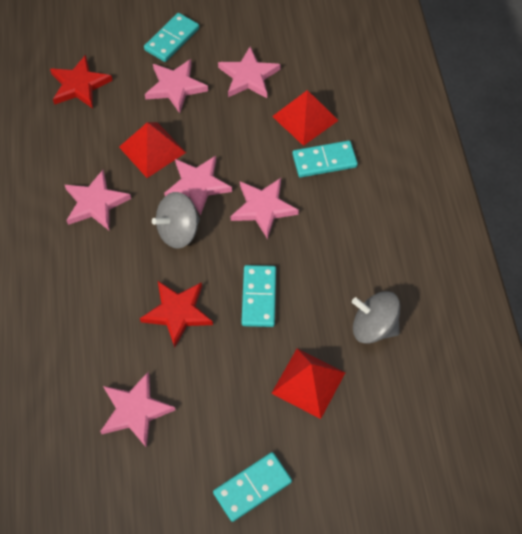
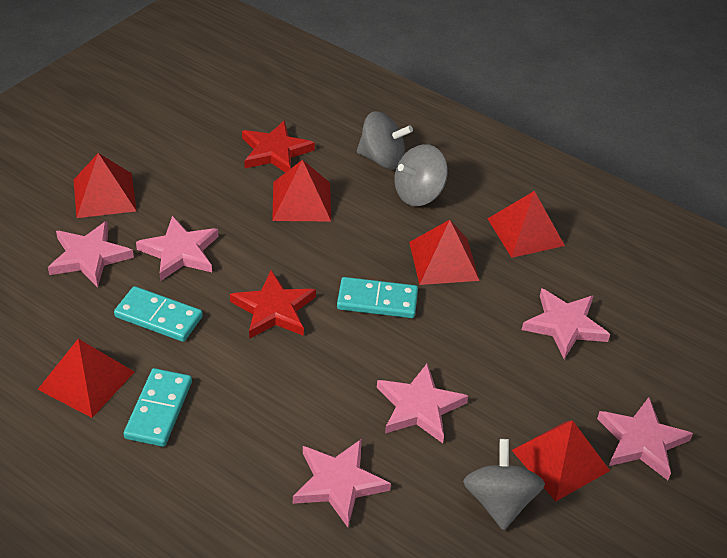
grey spinning top: [152,192,200,249] [352,291,400,344] = 2 -> [357,111,413,169] [394,144,448,206] [463,439,545,530] = 3
red pyramid: [119,122,186,178] [271,349,345,419] [272,90,339,146] = 3 -> [37,339,134,418] [74,153,137,218] [272,160,331,221] [409,220,480,285] [488,191,565,258] [512,420,610,502] = 6
turquoise domino: [144,13,199,62] [213,452,292,522] [241,265,276,327] [292,140,358,177] = 4 -> [114,286,203,342] [124,368,192,447] [337,277,418,318] = 3

